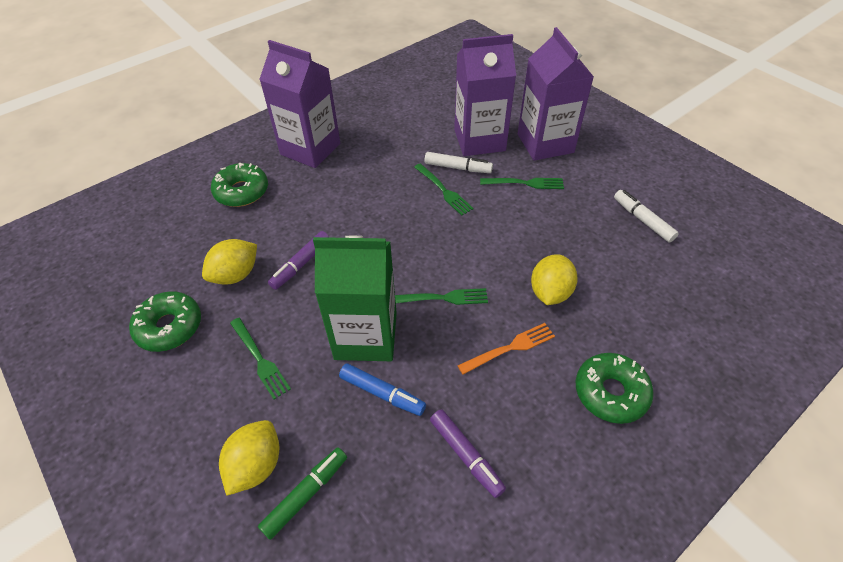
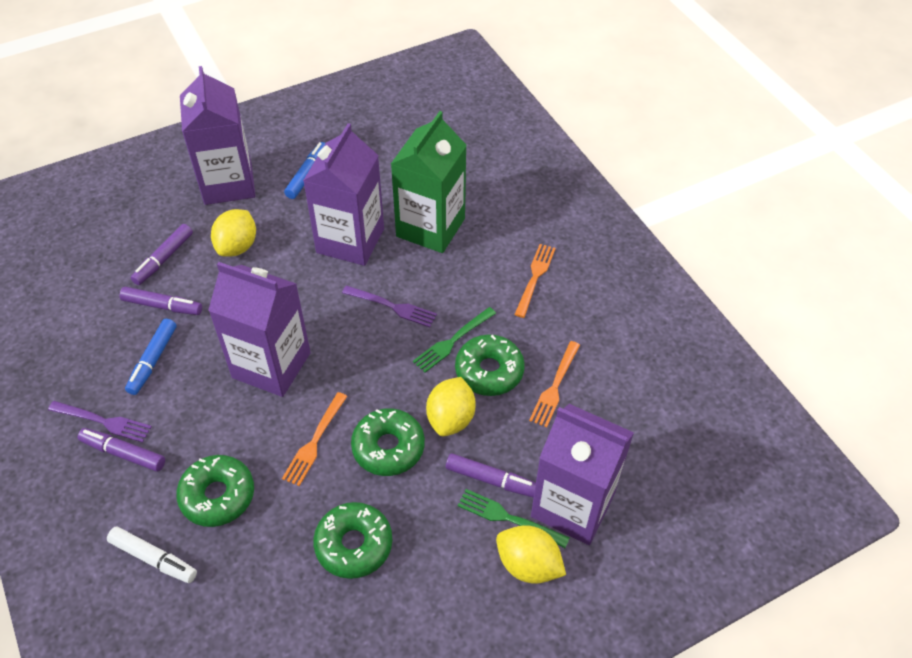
blue marker: [339,364,426,416] = 1 -> [125,319,176,395] [284,142,326,199] = 2
green donut: [129,291,201,352] [211,163,268,207] [576,353,654,424] = 3 -> [176,455,254,527] [313,502,393,579] [351,408,425,476] [455,334,525,396] = 4
green fork: [230,318,291,399] [395,288,488,305] [414,164,474,216] [480,178,564,189] = 4 -> [413,307,496,373] [457,489,570,548] = 2
green marker: [258,447,347,540] = 1 -> none = 0
orange fork: [457,323,555,375] = 1 -> [282,392,347,486] [514,244,556,318] [529,341,580,427] = 3
purple carton: [259,40,340,168] [454,34,516,156] [518,27,594,161] = 3 -> [180,66,256,205] [208,262,311,397] [303,123,384,266] [531,404,634,545] = 4
purple fork: none = 0 -> [48,401,152,443] [342,285,437,327] = 2
purple marker: [268,231,329,290] [430,410,506,498] = 2 -> [78,428,165,472] [120,287,202,315] [131,224,193,285] [446,453,536,498] = 4
white marker: [424,152,493,173] [614,190,679,242] = 2 -> [107,527,197,583] = 1

